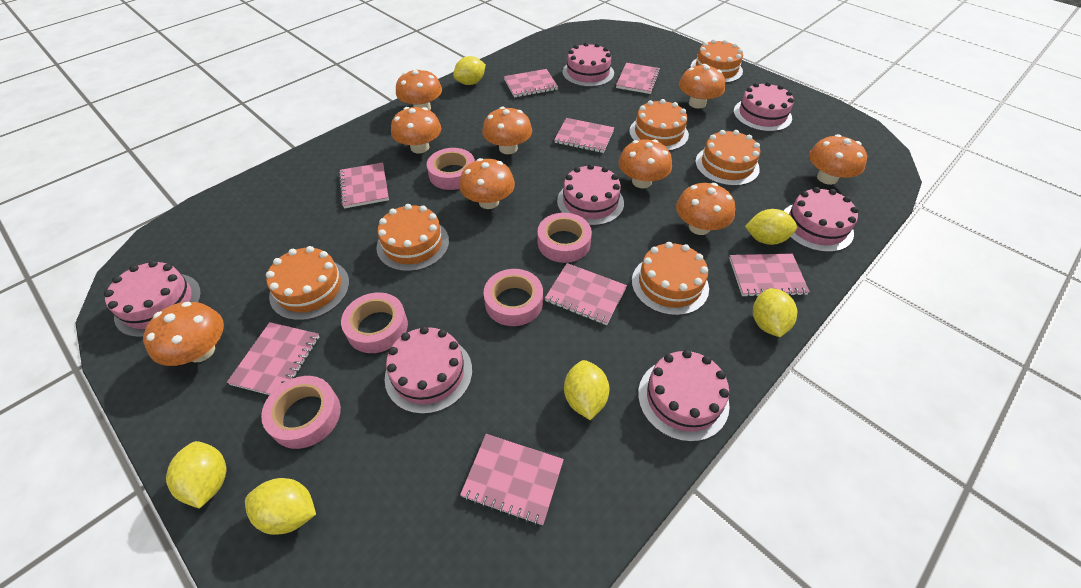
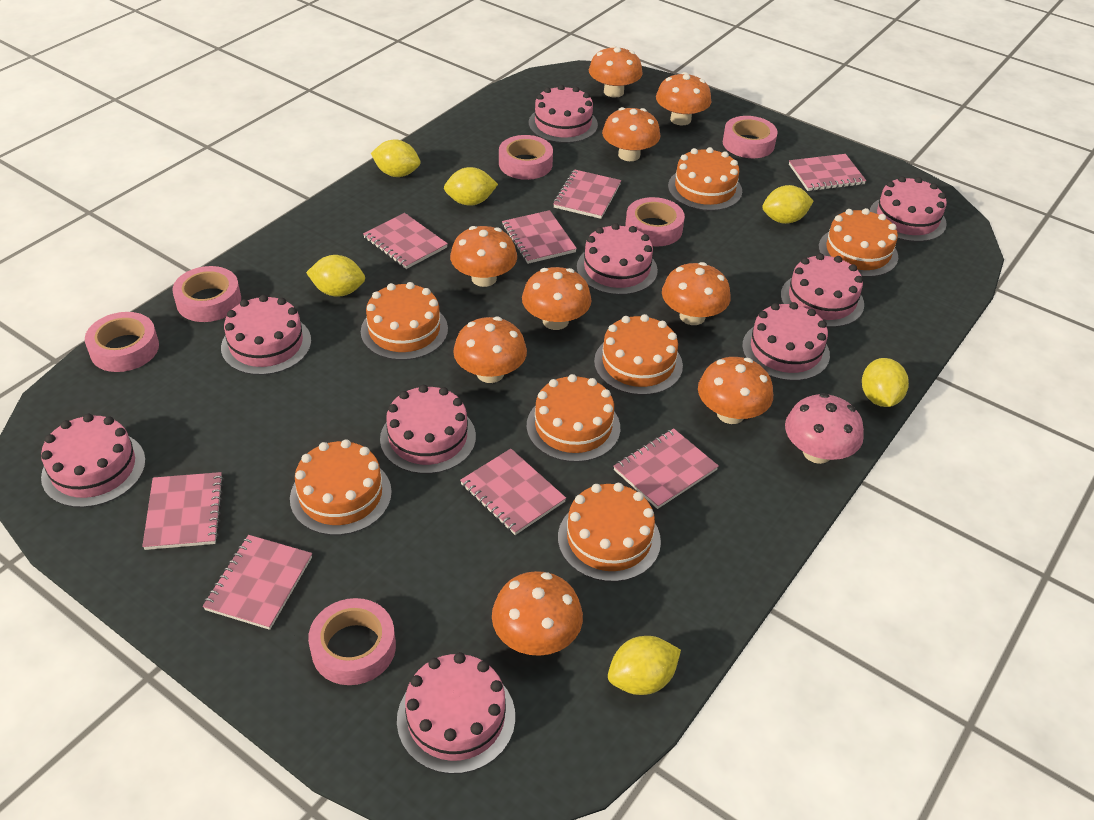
orange cake: [266,246,349,320] [377,204,449,271] [629,99,689,151] [632,242,709,316] [690,39,743,83] [695,130,760,186] = 6 -> [290,439,392,535] [361,282,448,360] [527,374,620,462] [558,483,661,582] [594,314,683,395] [668,147,742,211] [819,208,898,277] = 7
pink cake: [104,260,201,337] [385,326,472,414] [557,164,624,226] [562,42,614,87] [638,350,729,442] [733,82,794,132] [784,187,858,252] = 7 -> [41,414,146,508] [221,295,311,375] [380,385,476,474] [397,652,515,774] [529,85,598,143] [577,223,658,295] [742,302,830,381] [781,253,864,327] [870,176,947,242] = 9
pink mushroom: none = 0 -> [785,393,864,464] = 1
pink tape: [261,376,341,449] [341,292,408,353] [427,148,475,190] [483,269,543,326] [538,213,592,263] = 5 -> [85,312,159,372] [172,266,241,322] [308,598,396,685] [499,135,553,180] [625,197,685,247] [723,116,778,158] = 6

